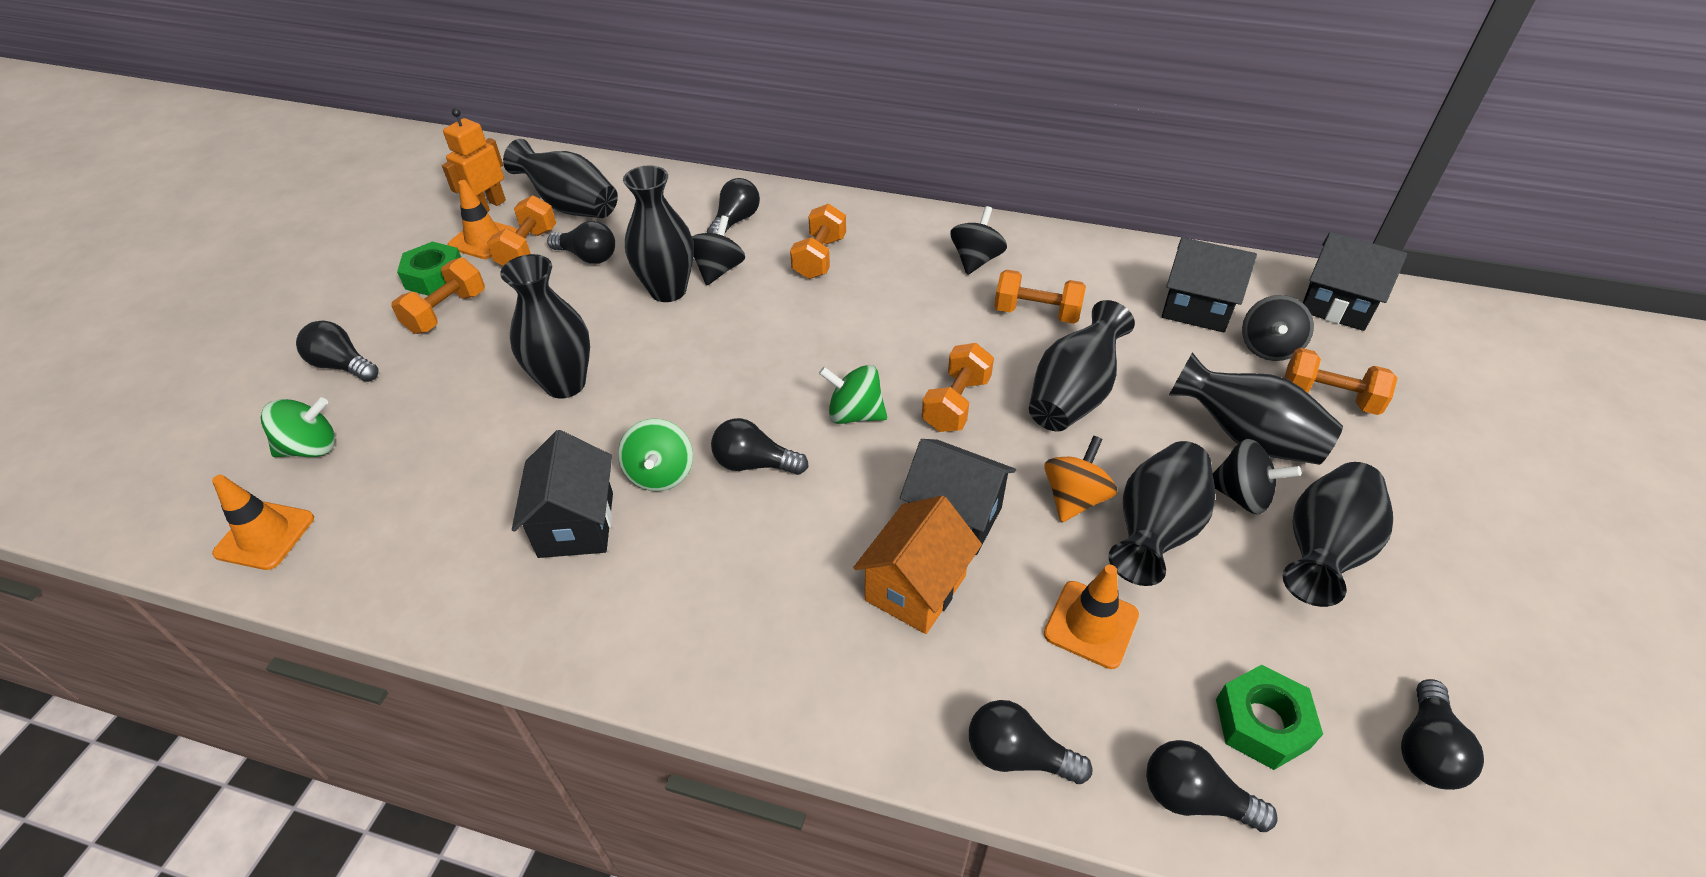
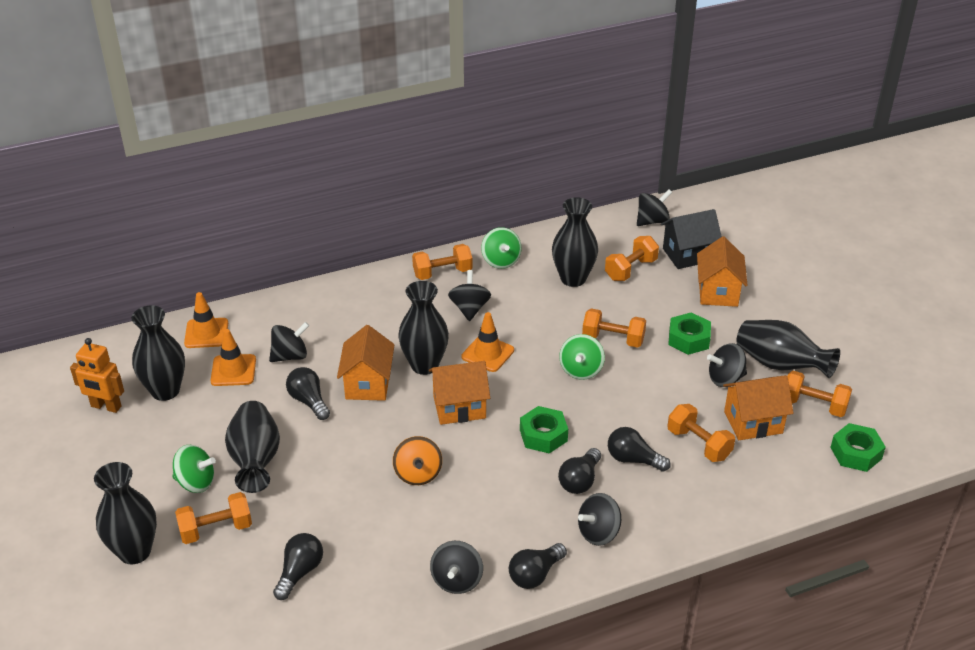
black house: [512,430,613,558] [900,439,1016,555] [1162,237,1257,333] [1303,232,1407,331] = 4 -> [661,209,722,269] = 1
black light bulb: [296,321,379,382] [547,221,615,264] [707,178,760,235] [711,418,809,475] [969,700,1093,784] [1146,740,1278,832] [1401,679,1484,790] = 7 -> [273,533,323,600] [286,367,330,420] [509,543,567,589] [558,448,601,494] [608,427,671,472] = 5
black spinning top: [692,216,745,285] [951,206,1007,275] [1213,439,1301,514] [1242,295,1314,361] = 4 -> [269,322,309,362] [430,541,483,594] [448,270,491,321] [578,493,621,546] [637,189,672,226] [707,343,747,387] = 6
black vase: [500,254,590,399] [503,139,618,218] [623,165,694,302] [1029,300,1135,431] [1109,441,1215,586] [1169,352,1343,465] [1283,462,1393,607] = 7 -> [94,462,157,564] [131,305,185,401] [225,401,280,493] [398,281,449,375] [552,197,598,287] [736,320,840,378] = 6
green nut: [397,241,461,296] [1216,665,1323,770] = 2 -> [520,406,568,454] [668,313,711,355] [830,423,886,472] = 3
orange house: [853,496,982,634] = 1 -> [337,325,395,401] [429,361,490,425] [697,236,748,307] [723,375,793,440] = 4

